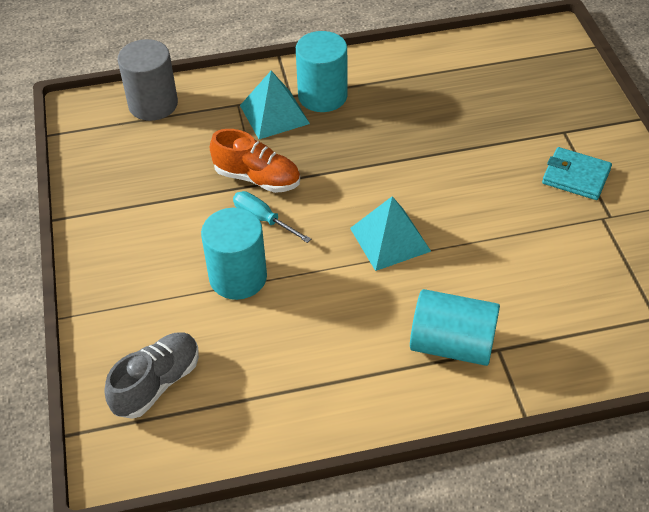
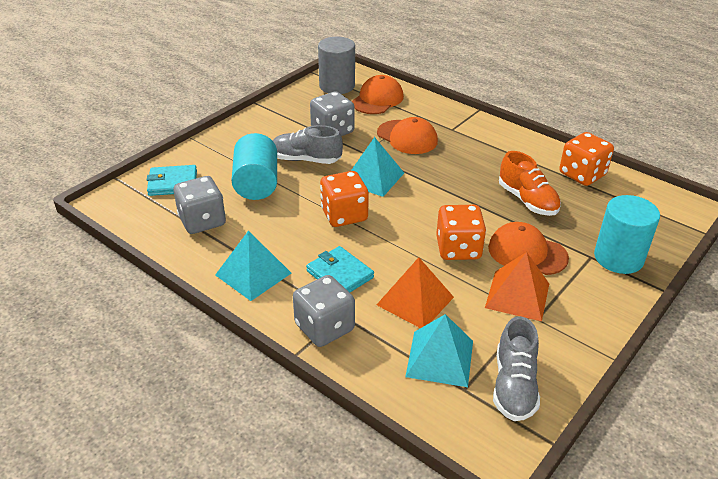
grey dice: none = 0 -> [173,176,226,234] [293,275,355,347] [310,91,355,136] = 3
grey shoe: [104,332,199,419] = 1 -> [273,125,343,164] [493,316,540,421] = 2
orange cap: none = 0 -> [351,75,404,114] [377,117,438,154] [488,222,569,275] = 3
orange dice: none = 0 -> [320,171,369,227] [436,205,486,260] [559,132,614,186] = 3
orange pyramid: none = 0 -> [377,257,454,328] [485,252,549,321] = 2
turquoise cylinder: [201,208,267,300] [296,31,347,112] [410,289,500,366] = 3 -> [232,133,277,200] [594,195,660,274] = 2
turquoise pyramid: [240,71,310,139] [350,196,431,271] = 2 -> [215,231,291,301] [351,137,404,197] [405,314,473,387] = 3
turquoise screwdriver: [233,191,311,243] = 1 -> none = 0
turquoise wallet: [542,147,612,200] = 1 -> [147,165,197,196] [306,246,374,293] = 2

